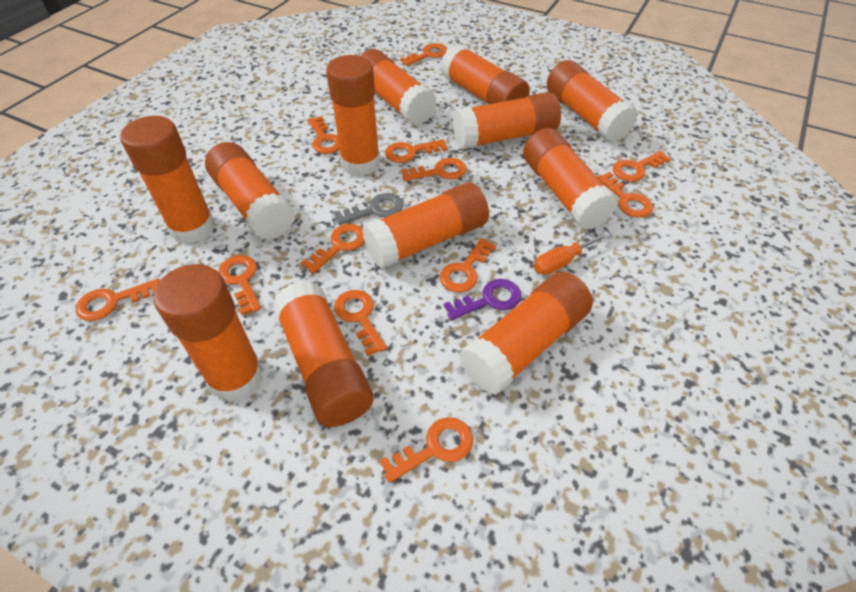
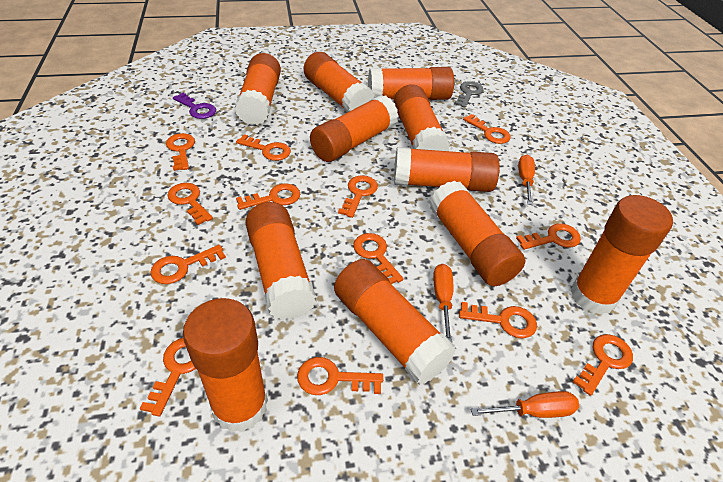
orange glue stick: [120,116,215,244] [154,264,263,402] [205,142,295,240] [273,281,373,427] [326,55,380,176] [361,49,437,125] [362,182,489,269] [440,44,530,104] [453,92,561,149] [460,272,593,395] [523,128,618,230] [547,60,638,142] = 12 -> [183,298,268,433] [235,53,281,125] [245,202,316,320] [304,52,375,112] [310,95,398,162] [334,259,457,385] [368,67,454,100] [394,84,450,151] [394,147,500,192] [429,180,525,286] [570,195,673,315] = 11
orange key: [76,279,160,321] [219,255,261,315] [301,224,365,274] [308,116,340,154] [334,290,387,356] [380,417,473,483] [385,139,448,163] [400,43,447,66] [401,158,467,181] [440,238,496,292] [597,172,653,218] [613,151,671,182] = 12 -> [140,338,196,416] [150,245,226,284] [166,133,195,171] [167,183,213,225] [236,134,291,161] [236,184,300,210] [297,357,383,395] [338,175,378,218] [353,233,403,284] [459,302,537,338] [463,114,511,144] [516,223,581,250] [573,334,633,396] = 13
orange screwdriver: [534,231,610,275] = 1 -> [433,264,453,342] [471,391,579,418] [518,155,535,205] = 3

